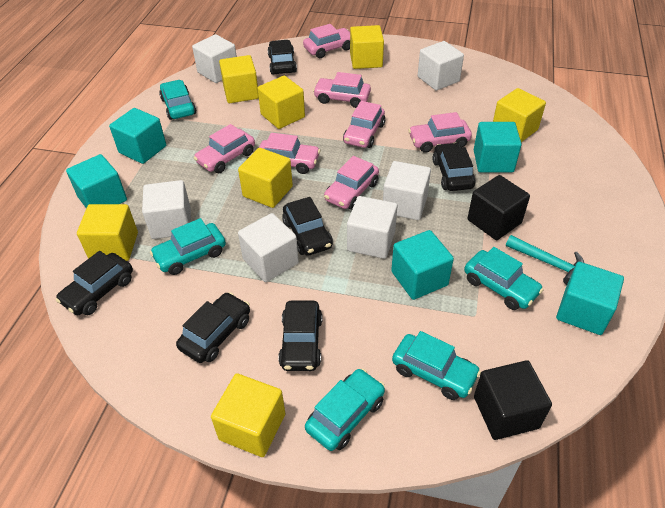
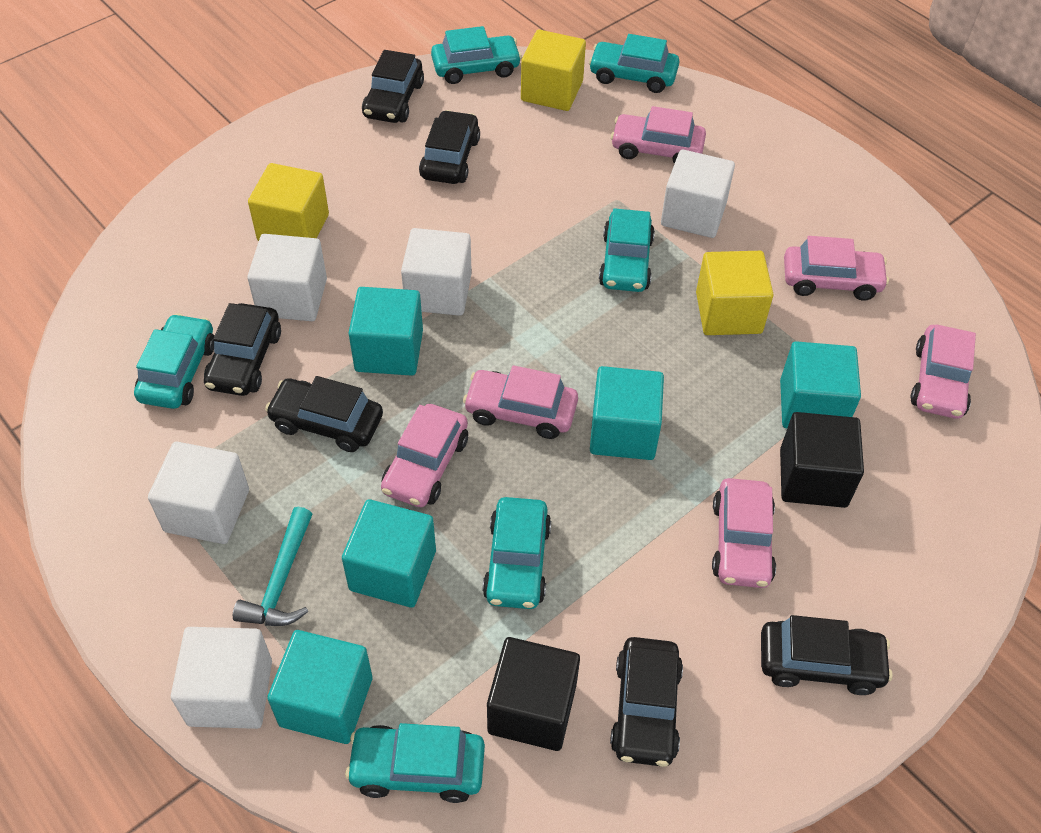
pink car: [194,124,255,173] [259,133,320,174] [303,24,350,58] [313,72,371,108] [324,156,379,210] [343,101,385,148] [408,112,472,153] = 7 -> [381,404,468,507] [463,365,578,439] [611,106,706,164] [712,478,776,588] [784,236,889,301] [911,324,976,419] = 6
turquoise car: [150,218,226,275] [159,80,196,120] [305,368,385,451] [392,331,481,400] [464,247,543,310] = 5 -> [134,313,214,409] [345,723,485,803] [431,26,522,84] [482,497,551,609] [589,34,679,93] [599,208,655,292] = 6
white cube: [142,180,191,239] [192,34,237,83] [238,213,299,282] [347,196,397,259] [383,161,431,220] [418,41,464,91] = 6 -> [148,442,249,544] [171,627,272,729] [247,234,327,321] [401,228,472,316] [661,150,735,238] = 5
yellow cube: [77,204,138,261] [211,374,286,457] [219,55,259,103] [238,148,293,208] [258,76,305,129] [350,25,384,69] [493,88,546,142] = 7 -> [248,163,329,241] [521,30,586,111] [696,251,773,335] = 3

